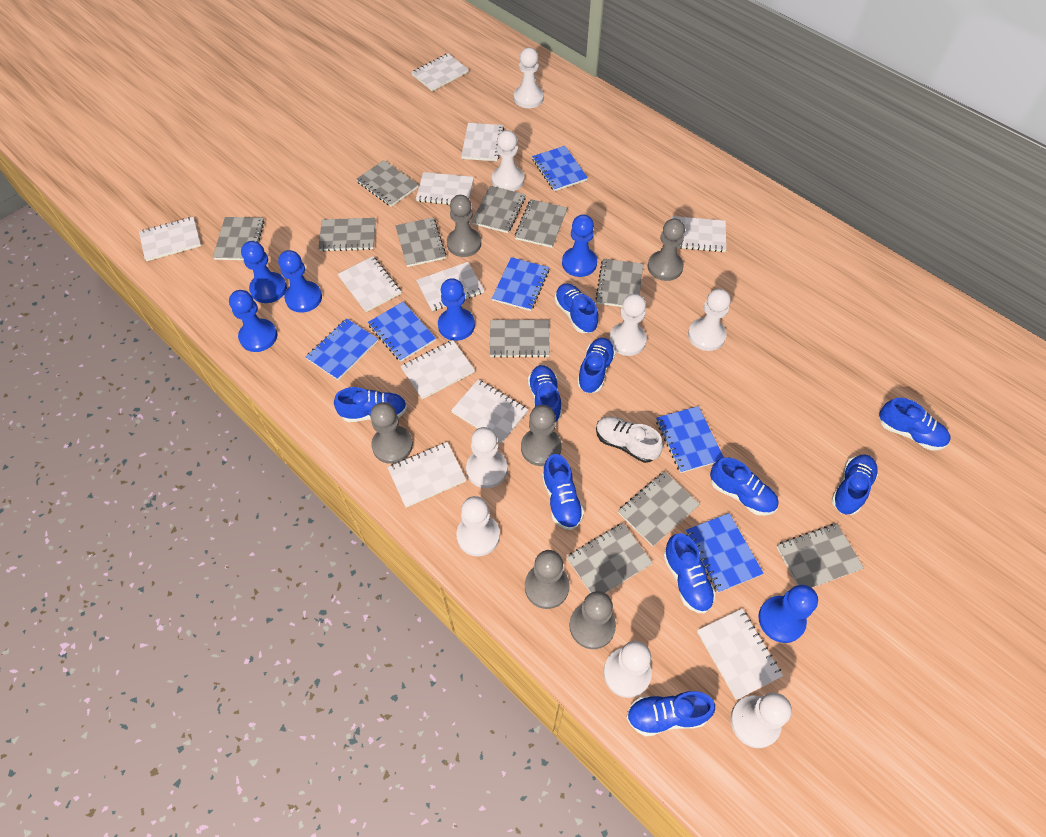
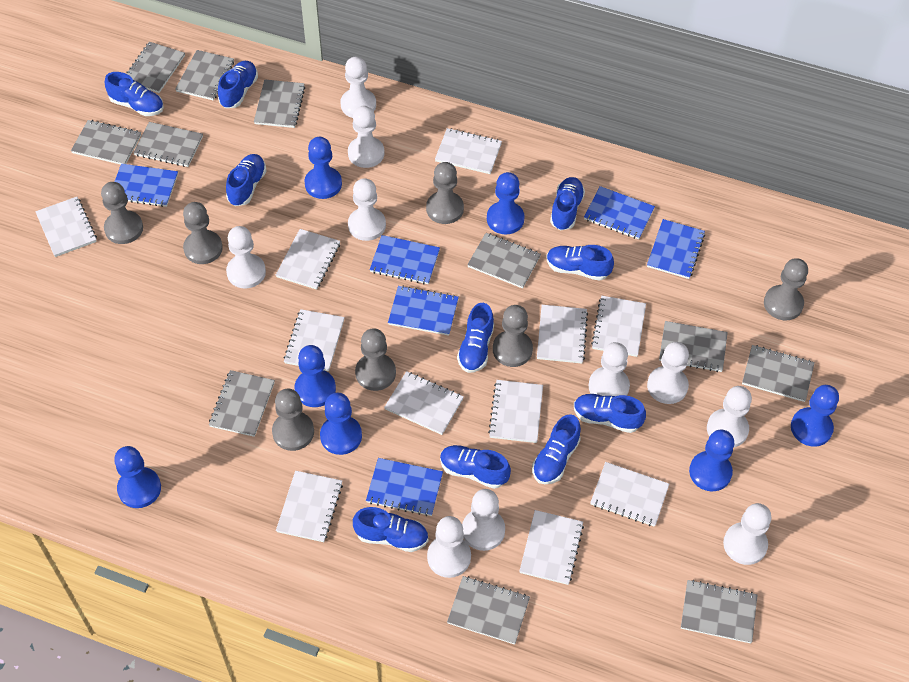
blue pawn: [229,290,277,352] [241,241,287,303] [278,250,322,313] [438,278,475,341] [562,215,597,277] [758,585,818,643] = 6 -> [114,446,161,508] [295,345,336,407] [305,137,342,199] [320,393,362,455] [487,172,525,235] [689,430,734,491] [791,385,839,447] = 7
grey pawn: [370,402,413,464] [447,195,481,257] [521,405,562,466] [525,550,569,609] [569,591,616,649] [648,218,685,281] = 6 -> [101,182,143,244] [183,202,223,264] [272,389,314,451] [355,328,396,391] [426,162,464,224] [493,305,533,367] [764,258,808,320] = 7
white pawn: [456,496,500,556] [466,427,507,488] [492,130,524,191] [514,48,544,108] [604,641,652,698] [609,294,647,356] [688,289,731,351] [730,693,792,748] = 8 -> [226,226,266,289] [340,57,376,118] [348,106,385,168] [348,178,386,241] [427,516,471,578] [462,489,505,551] [589,342,630,396] [647,342,689,404] [707,386,752,447] [723,503,771,565] = 10
white shoe: [596,417,663,463] = 1 -> none = 0

